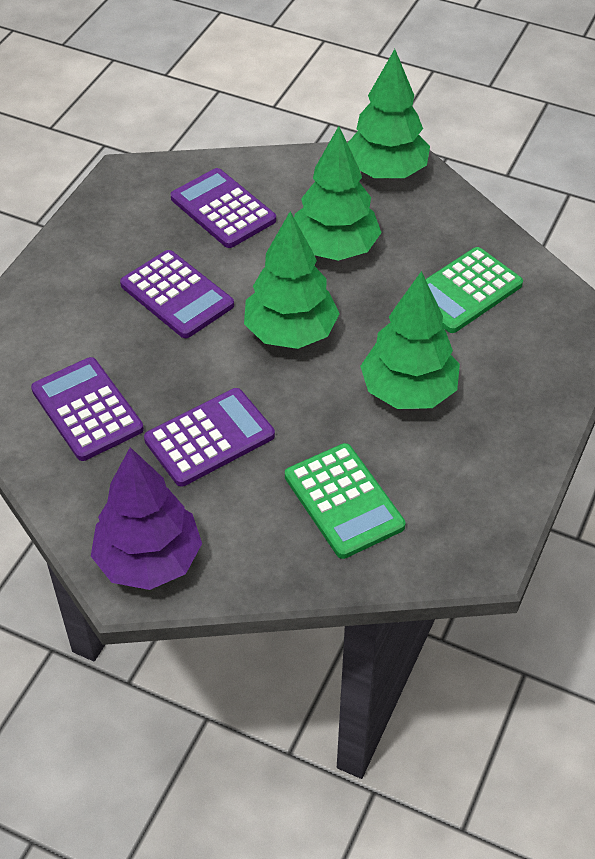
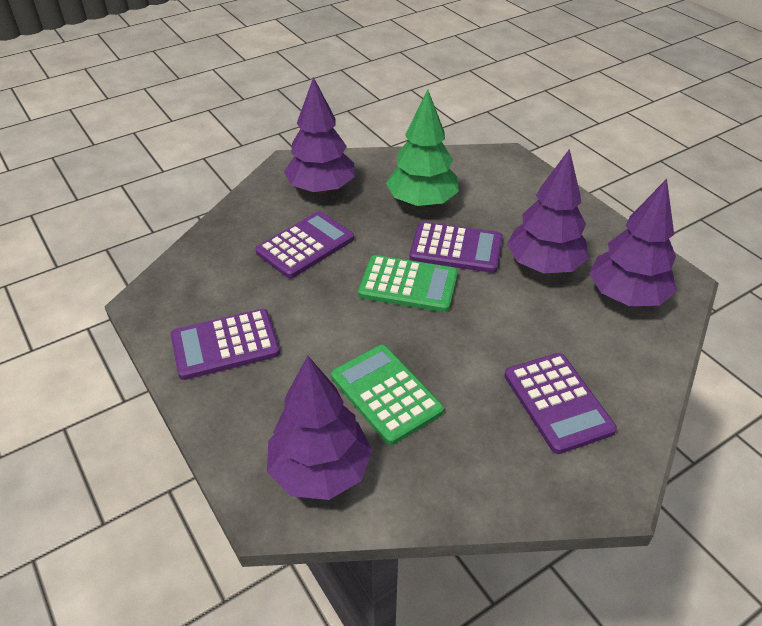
green tree: [244,212,340,349] [294,126,382,261] [347,49,430,179] [360,271,460,409] = 4 -> [386,90,459,207] = 1
purple tree: [91,447,202,590] = 1 -> [267,356,372,500] [284,77,355,194] [507,149,589,273] [589,179,677,306] = 4

